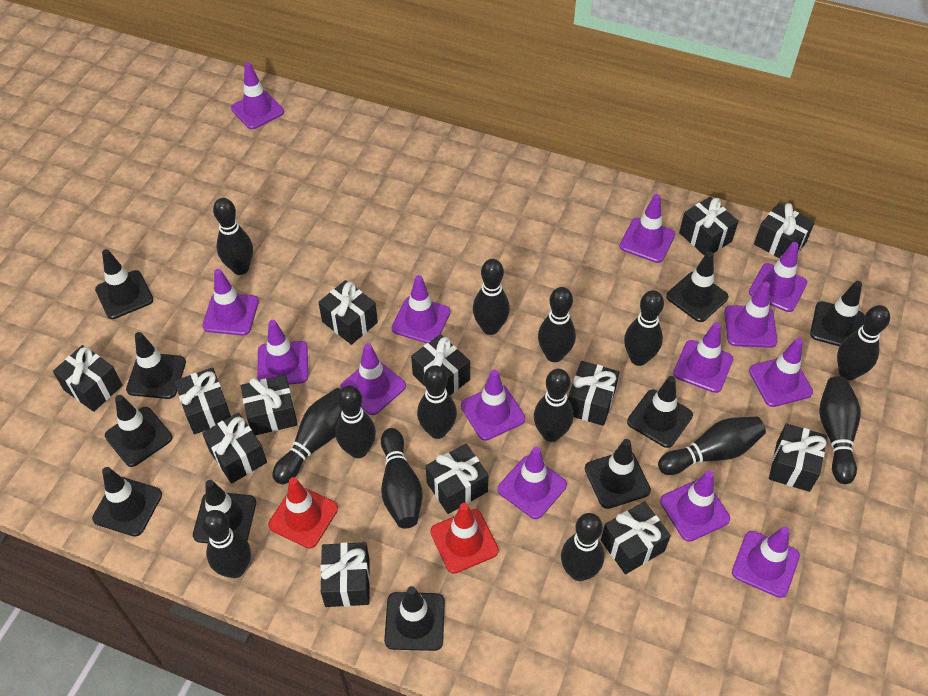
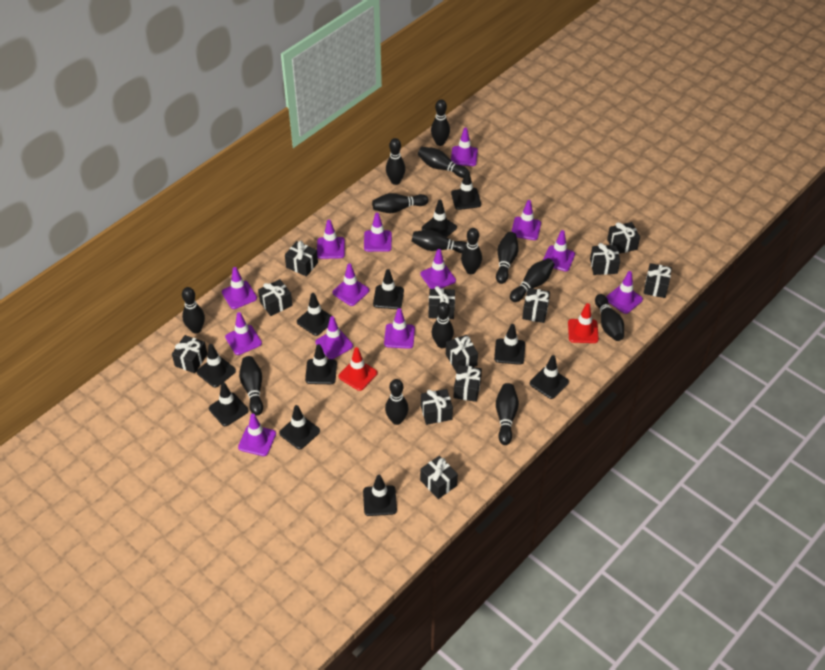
black gift: [53,345,122,412] [174,367,231,434] [202,412,267,484] [241,375,298,436] [318,280,378,345] [320,542,370,607] [411,334,470,395] [426,444,489,514] [568,361,619,426] [601,501,671,574] [679,197,738,256] [754,203,815,258] [769,423,827,492] = 13 -> [172,335,207,373] [258,279,292,316] [285,241,318,277] [420,456,458,499] [421,389,453,425] [429,286,455,319] [446,335,478,373] [453,365,482,402] [522,288,550,323] [590,243,620,275] [607,222,640,254] [644,263,672,298] = 12
black traffic cone: [92,467,162,537] [95,249,153,319] [105,395,172,467] [126,332,186,399] [193,480,256,543] [384,586,445,651] [585,439,651,509] [627,376,693,448] [666,251,729,322] [810,281,865,346] = 10 -> [197,344,236,388] [209,382,248,426] [279,405,320,449] [297,293,332,336] [305,344,337,384] [363,475,397,516] [373,269,404,309] [422,200,457,237] [451,170,481,210] [494,324,525,365] [530,355,569,399] = 11
purple traffic cone: [202,269,259,336] [231,62,284,129] [257,320,308,385] [340,343,406,415] [392,275,450,343] [461,369,525,441] [498,447,567,519] [619,194,675,263] [660,471,730,542] [673,322,733,393] [724,282,778,348] [732,527,800,598] [749,242,807,312] [749,338,813,407] = 14 -> [222,267,257,309] [225,312,262,355] [238,414,276,456] [315,316,353,359] [317,220,345,259] [332,263,369,306] [364,213,392,252] [384,308,415,349] [421,249,456,289] [451,128,478,166] [511,200,541,240] [543,230,575,271] [606,271,643,314] = 13

